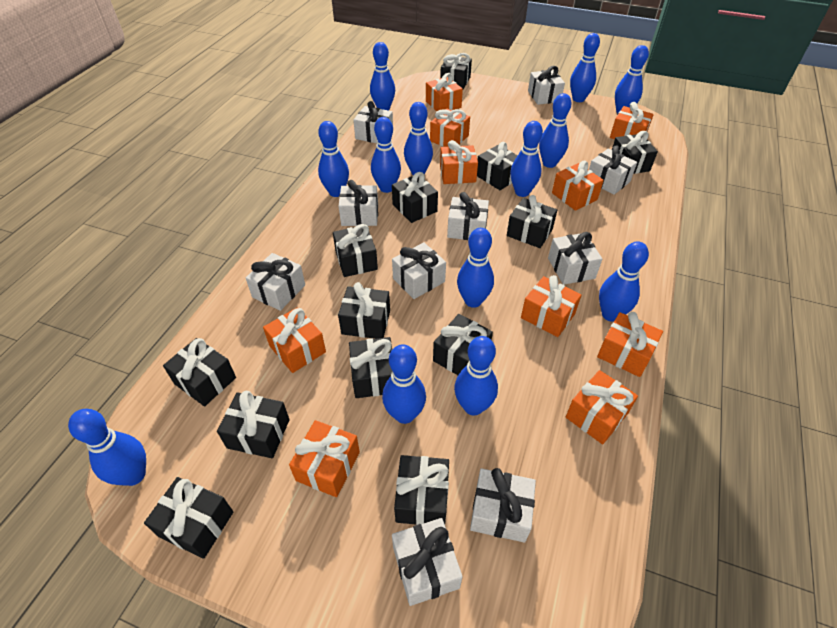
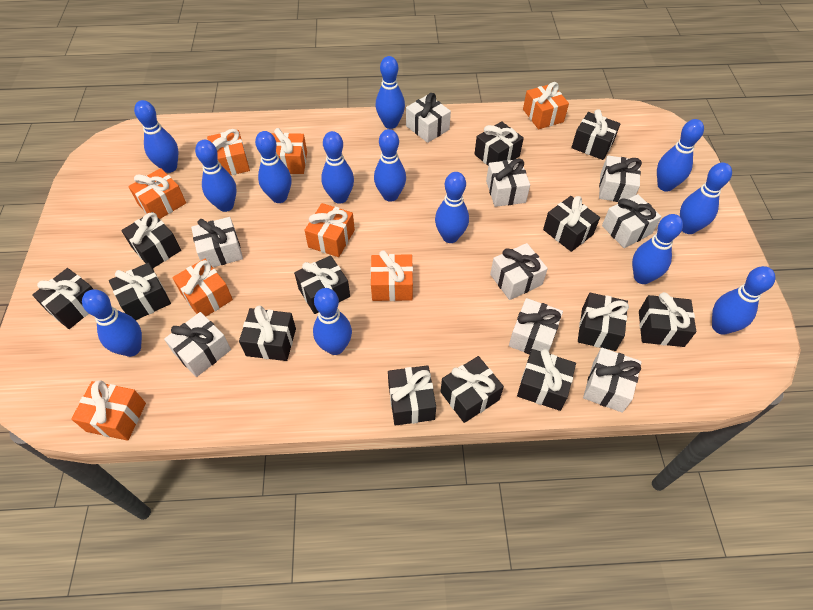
orange gift: [263,307,326,373] [289,420,360,497] [426,73,463,111] [430,109,470,147] [440,140,478,184] [521,275,582,337] [552,161,604,211] [566,370,638,444] [597,312,663,377] [610,102,654,139] = 10 -> [71,380,146,441] [128,168,186,219] [172,259,233,317] [207,129,250,175] [271,128,307,174] [304,203,355,257] [371,250,413,301] [523,82,569,129] = 8
white gift: [246,253,305,311] [339,180,378,226] [353,101,393,143] [392,242,446,299] [392,518,463,606] [447,192,489,240] [470,468,536,543] [528,66,565,105] [548,232,602,285] [589,145,637,195] = 10 -> [164,312,231,377] [191,217,243,267] [406,93,451,143] [486,158,530,207] [490,243,548,300] [509,298,563,354] [583,348,642,413] [599,155,642,202] [602,194,661,248] = 9

